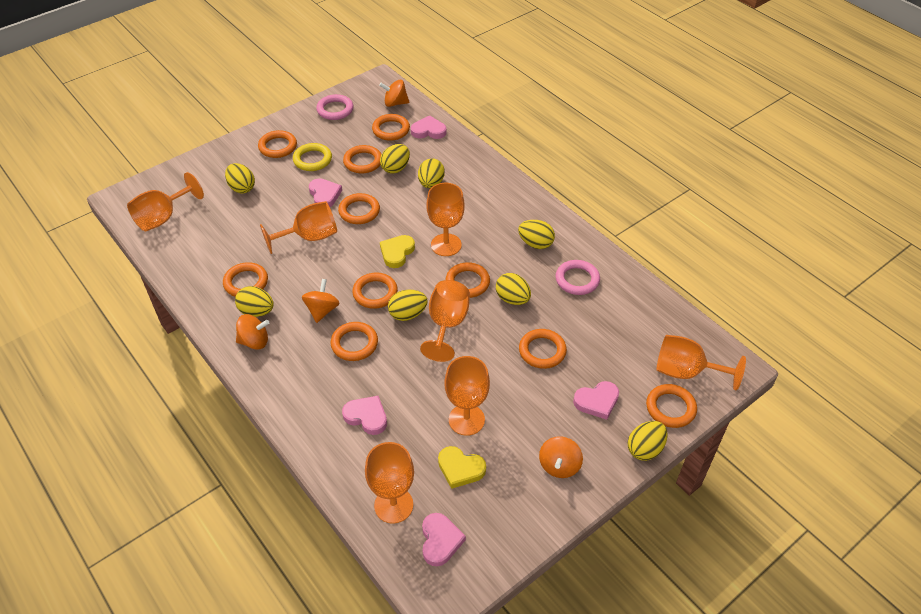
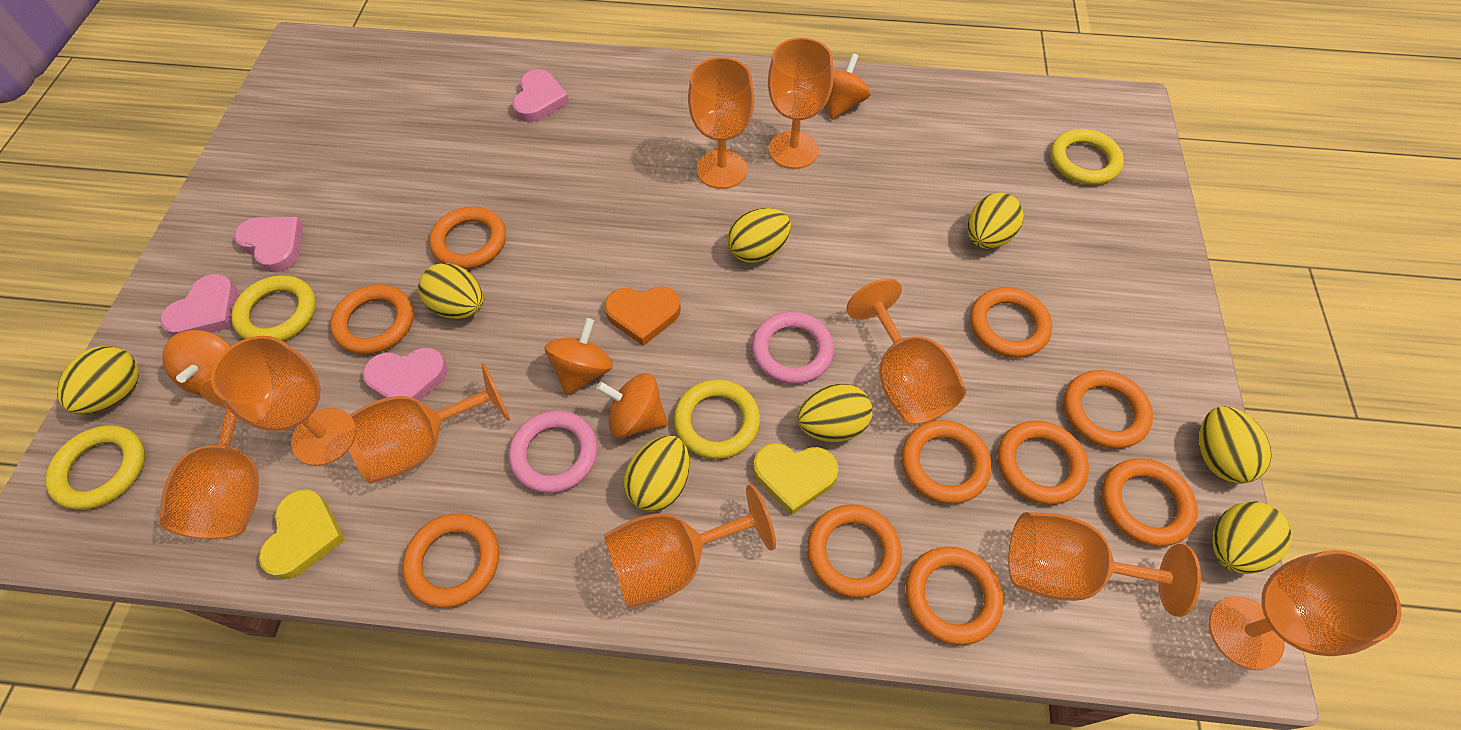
orange goblet: [127,172,204,232] [260,201,337,254] [365,442,414,524] [420,280,470,362] [427,183,465,256] [444,356,490,436] [656,335,746,390] = 7 -> [159,378,259,539] [211,336,349,466] [340,363,510,484] [604,484,776,608] [688,57,754,189] [768,38,833,169] [846,278,966,425] [1008,512,1201,617] [1209,550,1401,670] = 9
orange heart: none = 0 -> [604,286,681,346] = 1
pink heart: [309,178,342,207] [342,396,387,435] [411,115,446,139] [422,513,466,566] [573,381,619,420] = 5 -> [160,274,238,336] [234,217,303,272] [363,348,448,401] [512,69,569,122] = 4
yellow ring: [293,143,332,171] = 1 -> [45,425,145,510] [231,275,316,341] [674,379,760,459] [1050,129,1124,185] = 4

